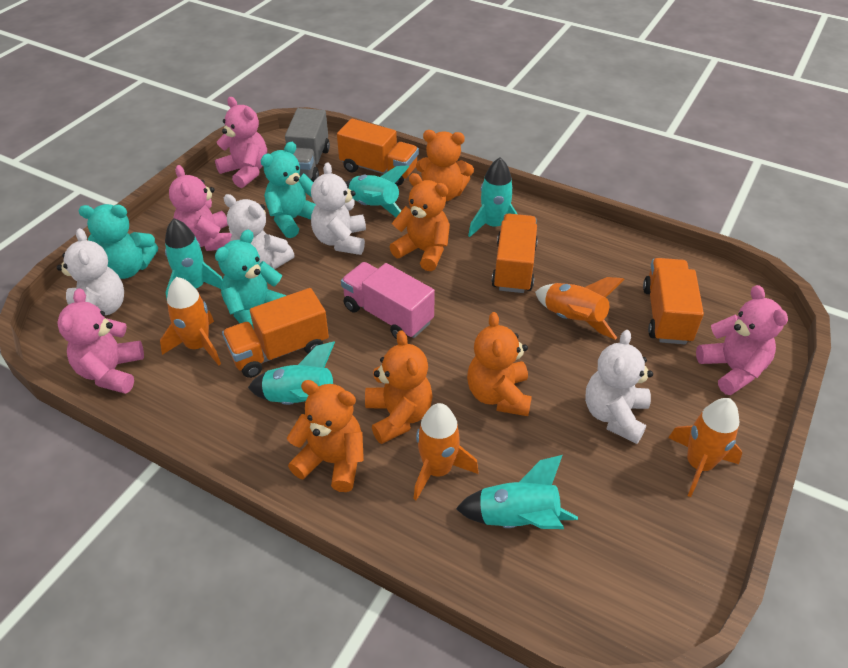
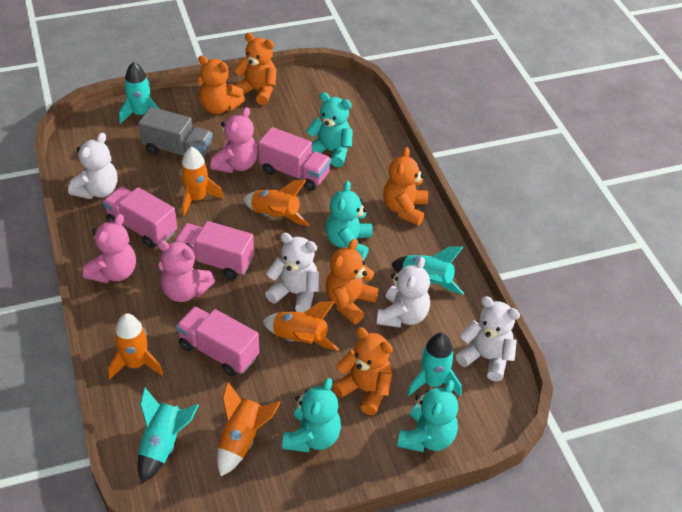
orange rocket: [160,277,221,365] [414,403,478,501] [535,277,625,340] [668,398,742,497] = 4 -> [108,314,163,380] [180,147,223,216] [217,382,281,476] [243,180,310,226] [263,301,339,351] = 5
orange truck: [222,288,329,378] [337,119,419,186] [491,213,538,293] [643,258,704,344] = 4 -> none = 0
pink teddy bear: [57,288,144,394] [169,165,232,251] [215,97,267,188] [696,285,788,395] = 4 -> [83,214,136,283] [157,240,215,302] [210,107,258,173] = 3
pink truck: [341,262,435,339] = 1 -> [103,186,177,248] [173,221,254,280] [176,306,259,377] [258,127,331,191] = 4
turquoise rocket: [165,218,223,298] [248,341,335,405] [347,165,409,217] [456,455,578,529] [468,158,517,237] = 5 -> [119,62,159,124] [138,387,199,483] [391,246,464,295] [407,333,462,396] = 4
turquoise teddy bear: [79,204,158,279] [215,230,287,329] [261,142,316,238] = 3 -> [282,378,341,452] [306,92,353,167] [326,181,373,260] [397,380,458,452] = 4

